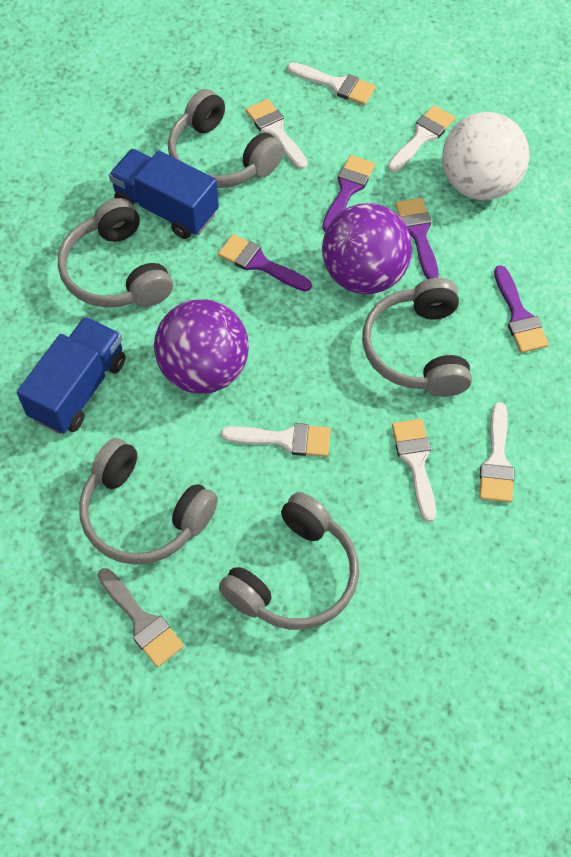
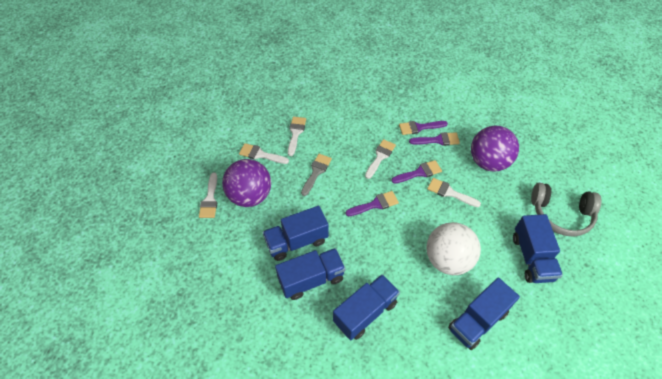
blue truck: [17,317,126,434] [109,149,219,239] = 2 -> [263,206,329,261] [275,248,346,300] [333,274,400,340] [448,278,520,350] [513,214,563,283] = 5
grey headphones: [58,198,173,307] [79,438,218,565] [168,89,284,188] [219,492,359,630] [362,278,472,397] = 5 -> [531,183,601,237] = 1
white brush: [221,423,331,457] [246,99,308,169] [287,62,376,105] [388,105,455,172] [392,419,436,522] [480,402,515,503] = 6 -> [199,173,217,218] [239,143,289,164] [288,117,306,156] [365,139,396,179] [427,178,481,207] = 5

